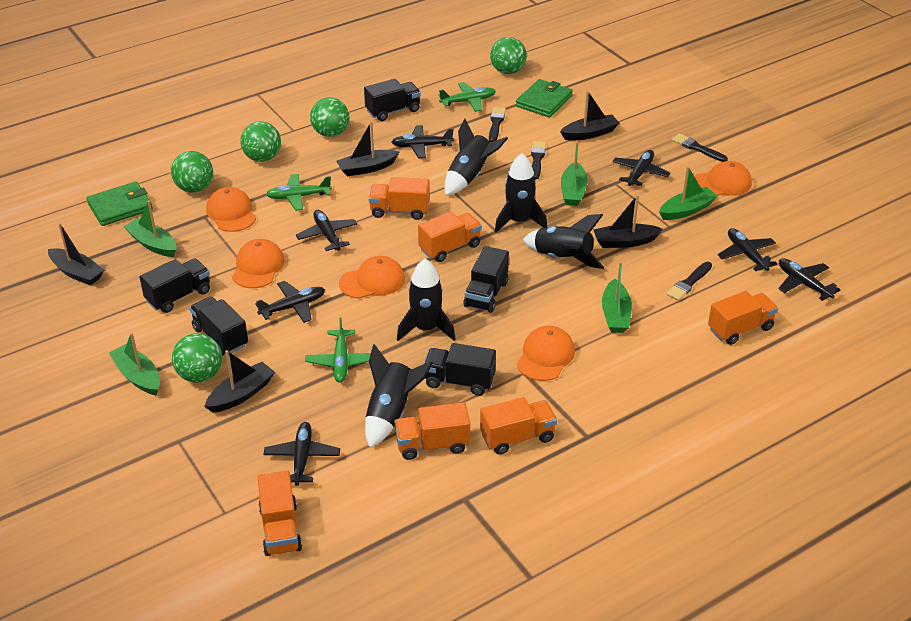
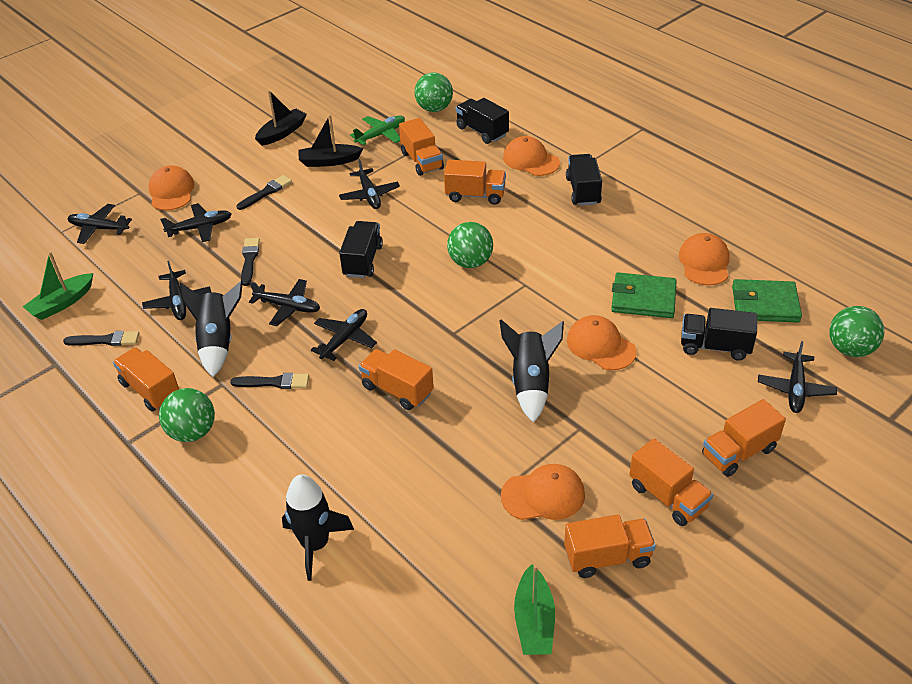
black boat: [48,223,104,286] [204,350,275,413] [336,121,400,176] [560,90,619,141] [593,195,663,248] = 5 -> [255,90,307,146] [299,114,363,167] = 2
black rocket: [365,344,433,448] [397,259,456,341] [444,119,508,195] [495,153,547,233] [523,214,605,269] = 5 -> [180,281,243,377] [282,475,354,581] [499,319,564,423] = 3
black truck: [139,258,210,313] [190,296,248,356] [364,79,421,121] [424,343,496,396] [464,246,509,313] = 5 -> [339,221,383,278] [456,98,509,144] [566,154,602,206] [681,308,757,361] = 4
green ball: [171,151,213,193] [172,333,222,383] [240,121,281,162] [310,97,349,137] [490,37,527,74] = 5 -> [159,388,215,442] [414,72,453,112] [447,222,493,268] [829,306,884,357] = 4
green boat: [109,333,160,396] [124,200,177,257] [561,141,588,206] [602,262,632,333] [659,166,717,220] = 5 -> [23,252,93,320] [514,564,555,655] = 2
green plane: [266,174,332,211] [305,318,371,382] [438,82,496,112] = 3 -> [350,115,405,145] = 1
orange truck: [257,471,302,556] [369,177,430,220] [395,402,470,460] [418,212,482,262] [480,397,557,455] [708,291,778,345] = 6 -> [113,347,179,412] [359,349,434,410] [399,118,444,176] [444,160,506,205] [564,514,656,578] [629,438,713,526] [702,399,786,477] = 7

